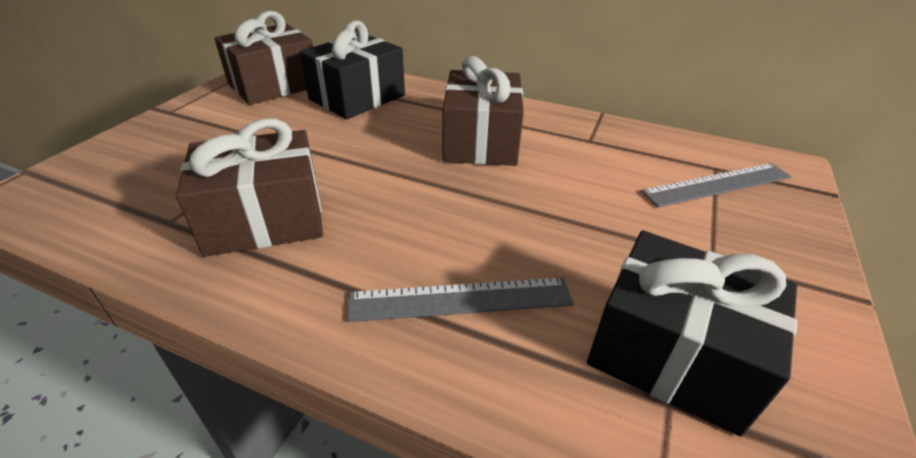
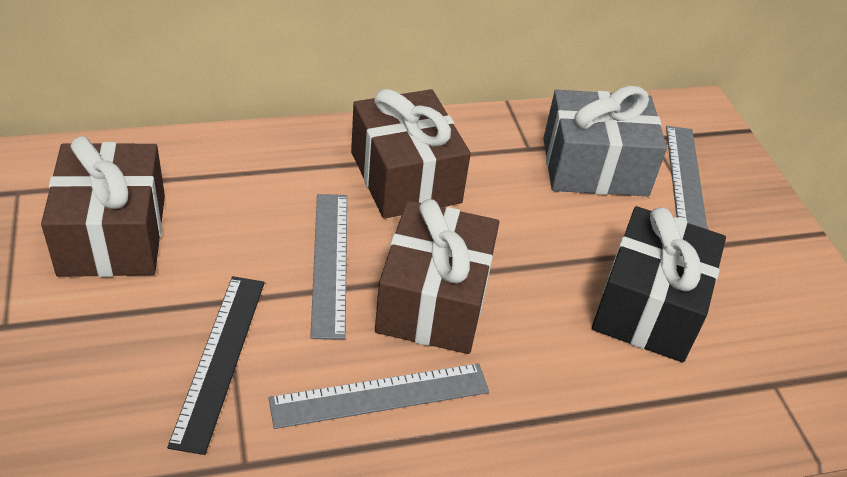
black gift: [300,21,405,119] [587,230,797,437] = 2 -> [592,206,726,362] = 1
black ruler: none = 0 -> [167,276,265,455] = 1
grey gift: none = 0 -> [543,86,667,196] = 1
grey ruler: [347,277,574,322] [641,163,792,208] = 2 -> [268,363,489,429] [310,194,347,340] [666,126,708,230] = 3

